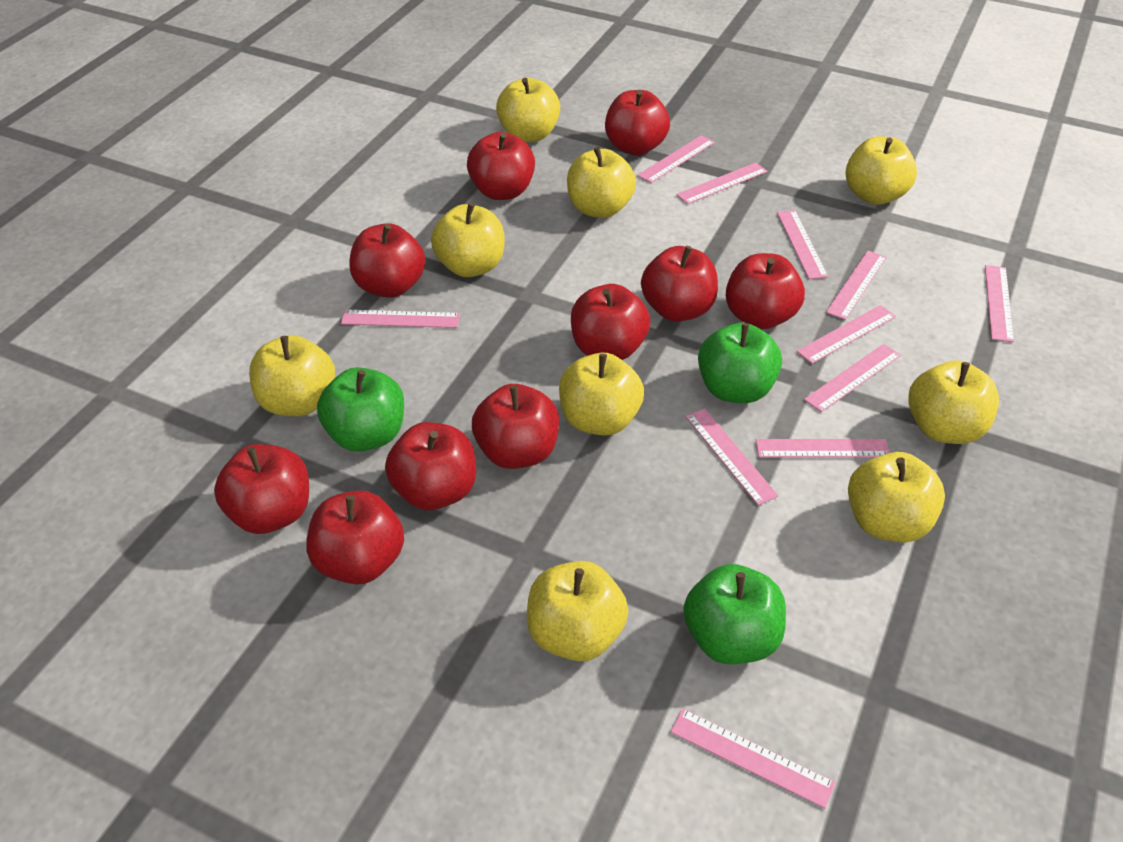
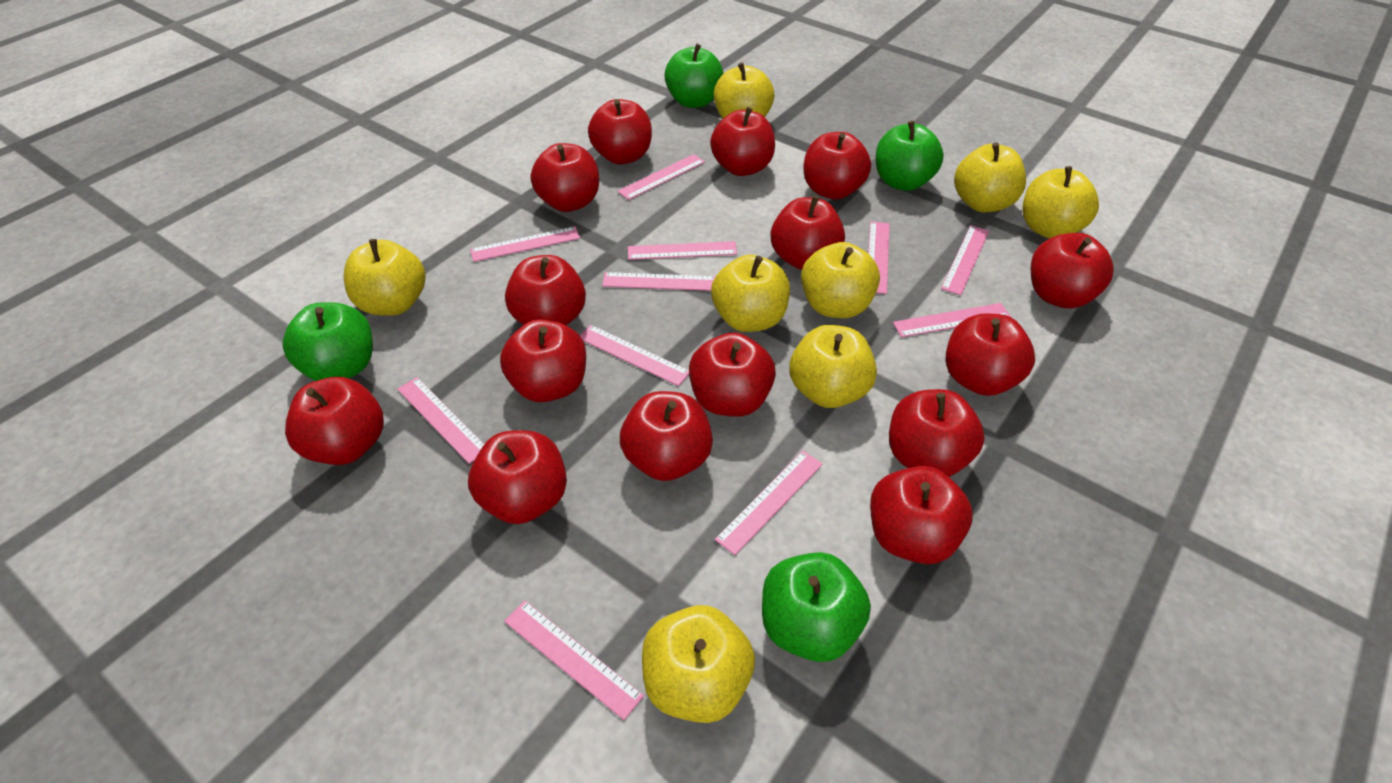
green apple: [317,367,404,452] [683,564,786,664] [698,323,782,403] = 3 -> [282,302,373,381] [664,44,724,108] [762,552,871,662] [876,121,944,191] = 4
red apple: [214,444,309,534] [306,490,404,585] [349,223,425,298] [385,422,476,510] [467,132,535,200] [472,384,559,469] [571,284,650,360] [605,90,670,155] [641,246,718,322] [726,253,805,329] = 10 -> [285,377,384,465] [468,430,567,524] [500,319,586,402] [505,255,586,325] [531,143,599,212] [588,99,652,164] [620,391,713,481] [689,333,776,417] [710,107,775,176] [771,196,845,270] [803,132,871,200] [870,466,973,564] [889,389,985,477] [946,314,1035,396] [1031,233,1114,309] = 15
yellow apple: [249,335,335,416] [431,203,504,277] [496,78,560,142] [527,561,629,661] [559,353,644,436] [567,147,636,218] [845,136,917,205] [848,452,945,543] [908,361,999,444] = 9 -> [344,239,425,316] [642,605,755,723] [711,255,790,332] [714,62,775,119] [789,325,877,408] [801,242,880,318] [954,142,1026,212] [1022,166,1099,239] = 8

